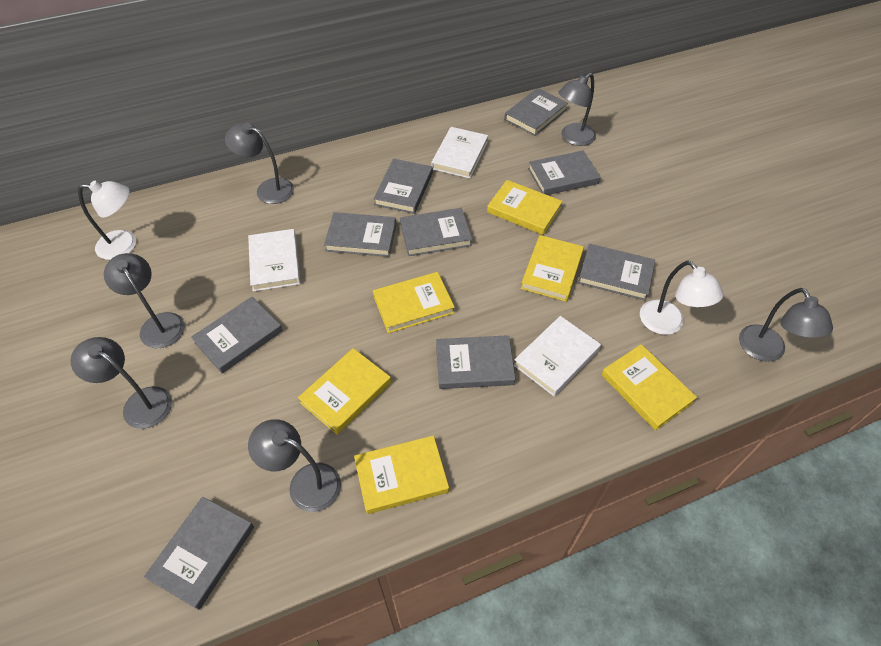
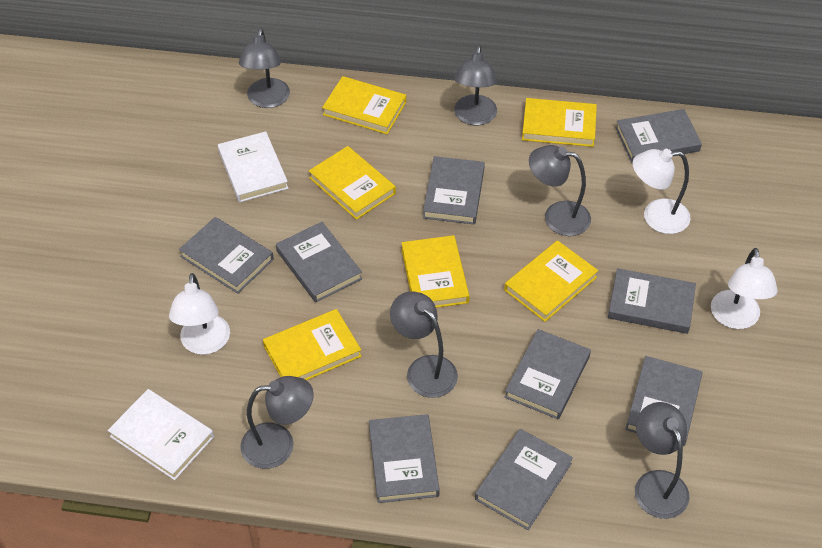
white book: [248,229,301,292] [431,127,488,179] [514,316,601,396] = 3 -> [108,389,214,480] [218,131,289,203] = 2
white lamp: [78,181,136,260] [640,261,723,335] = 2 -> [169,273,230,355] [633,149,691,234] [711,248,778,329] = 3

